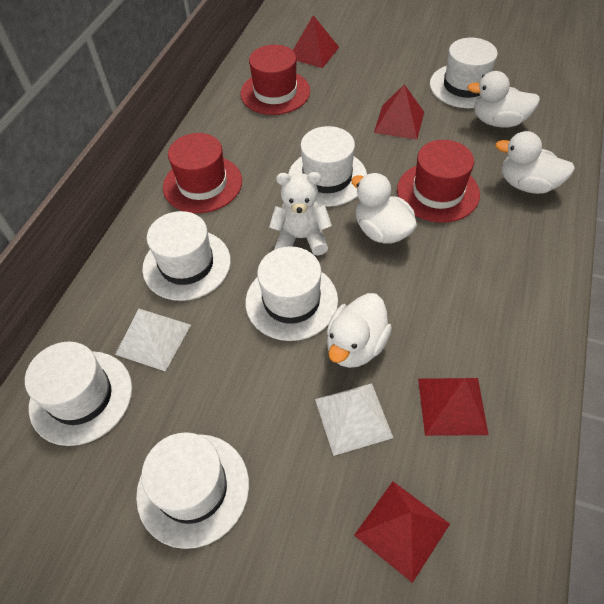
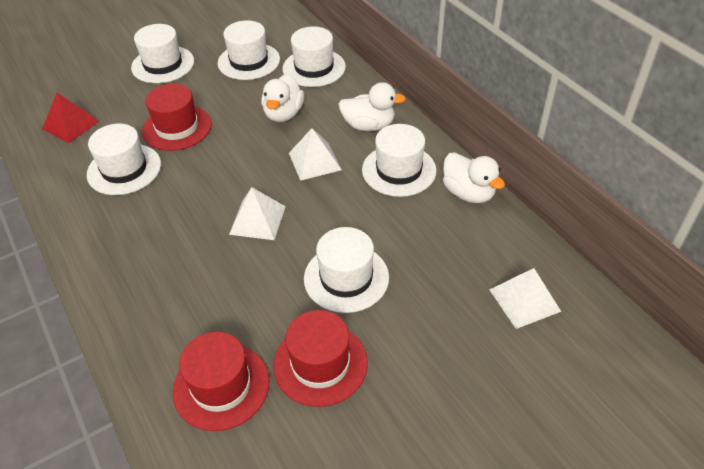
red pyramid: [293,15,339,68] [354,481,450,583] [374,84,424,140] [418,378,488,436] = 4 -> [42,92,100,143] = 1
white duck: [327,293,392,368] [351,173,417,244] [467,71,540,127] [495,131,575,194] = 4 -> [261,74,304,122] [339,82,406,131] [443,152,505,203] = 3
white pyramid: [115,308,191,372] [315,383,393,456] = 2 -> [229,187,286,240] [289,128,342,181] [489,268,561,329] = 3
white teddy bear: [269,172,332,256] = 1 -> none = 0

